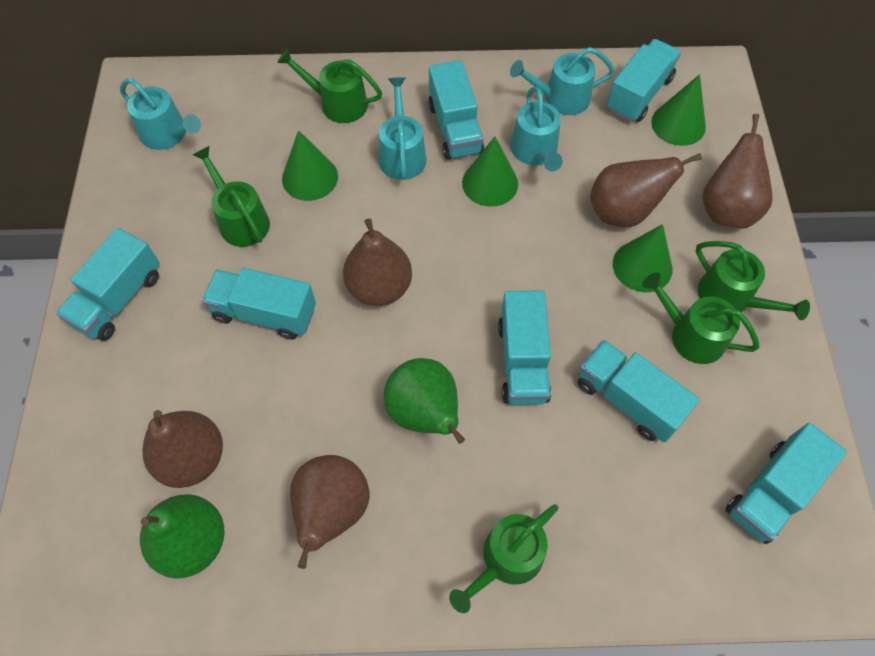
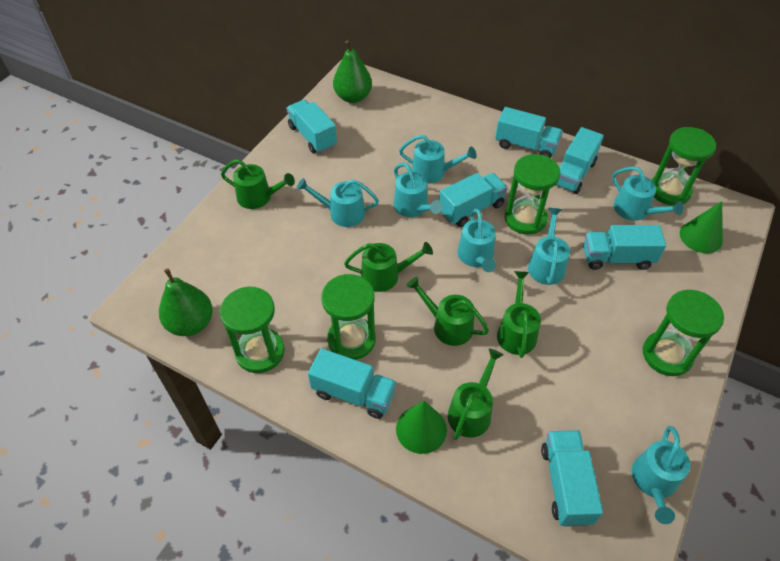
brown pear: [142,410,223,488] [290,455,370,569] [343,218,412,306] [590,153,702,227] [702,114,773,229] = 5 -> none = 0
green cone: [282,130,338,201] [462,137,518,207] [613,224,672,292] [651,74,706,146] = 4 -> [396,401,447,454] [680,201,723,253] = 2
green hourglass: none = 0 -> [220,287,285,373] [321,274,376,360] [505,154,561,235] [643,290,724,376] [652,127,716,206] = 5
turquoise watering can: [120,78,201,150] [379,77,426,180] [510,47,614,115] [511,87,563,171] = 4 -> [297,178,379,227] [393,163,442,217] [399,135,477,184] [457,209,496,272] [528,208,570,285] [612,167,684,221] [632,426,690,524] = 7

